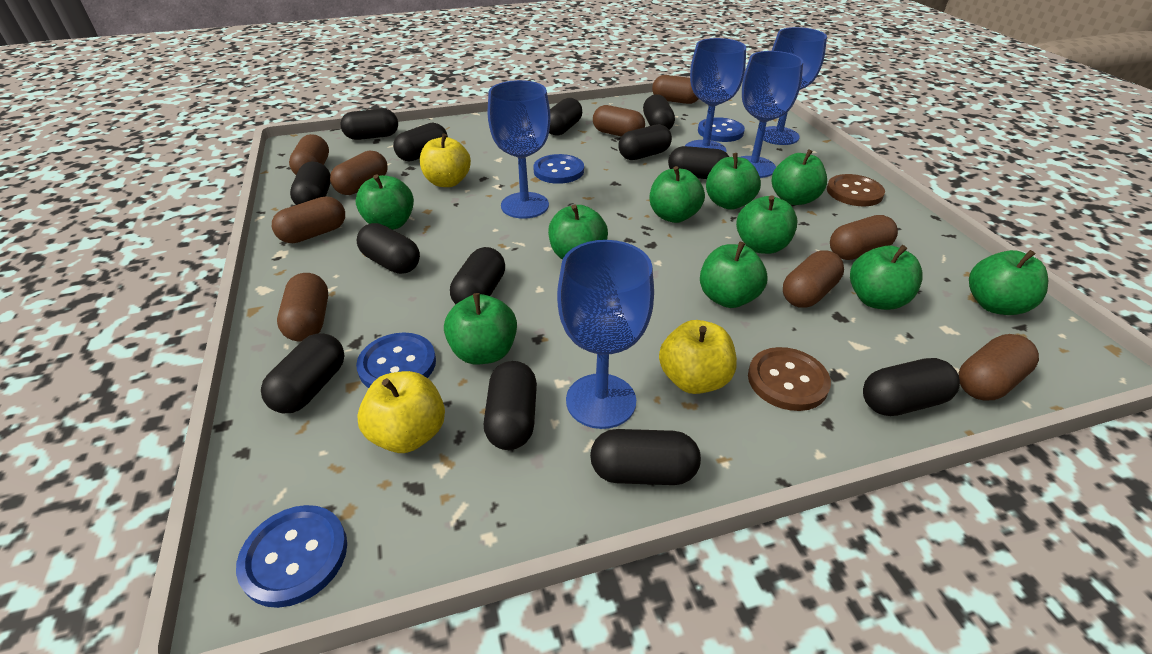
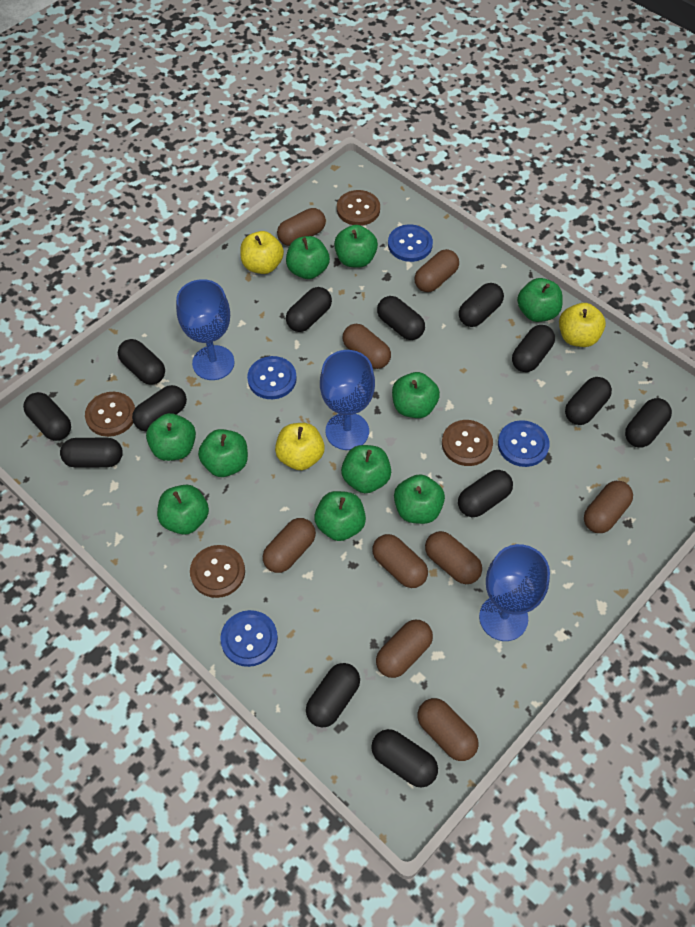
blue goblet: [488,80,551,219] [557,240,654,429] [685,38,746,152] [741,51,803,178] [763,27,827,145] = 5 -> [176,279,235,380] [320,350,375,450] [479,544,550,641] = 3
brown button: [748,347,831,411] [827,174,885,206] = 2 -> [85,392,135,437] [190,545,245,598] [337,190,380,226] [442,420,493,466] = 4

